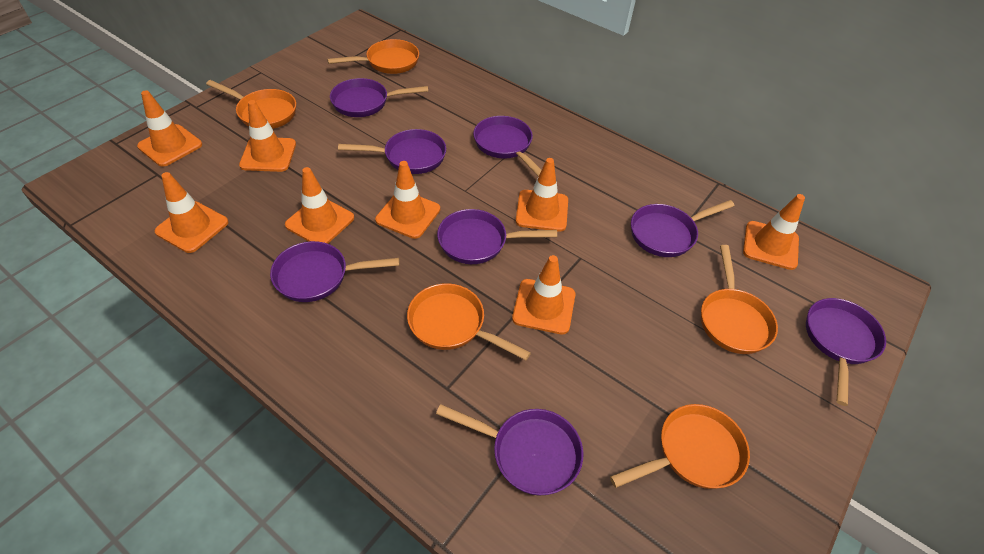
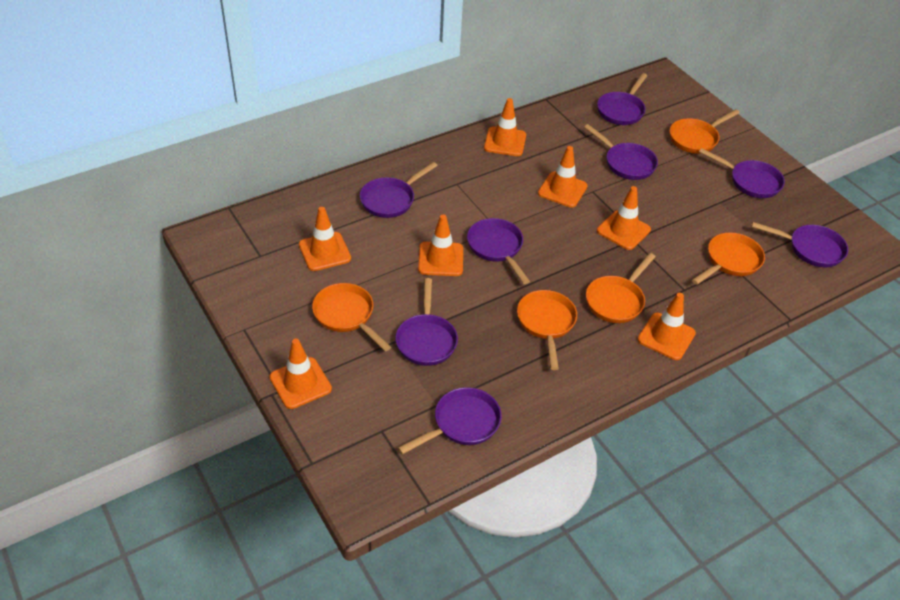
orange traffic cone: [137,90,202,167] [154,172,228,253] [239,100,296,172] [285,167,354,244] [375,161,440,239] [512,255,575,334] [516,158,568,232] [743,194,805,270] = 8 -> [269,339,332,409] [299,207,351,271] [418,215,463,276] [484,98,526,156] [538,146,588,207] [597,186,651,250] [638,293,696,360] = 7

